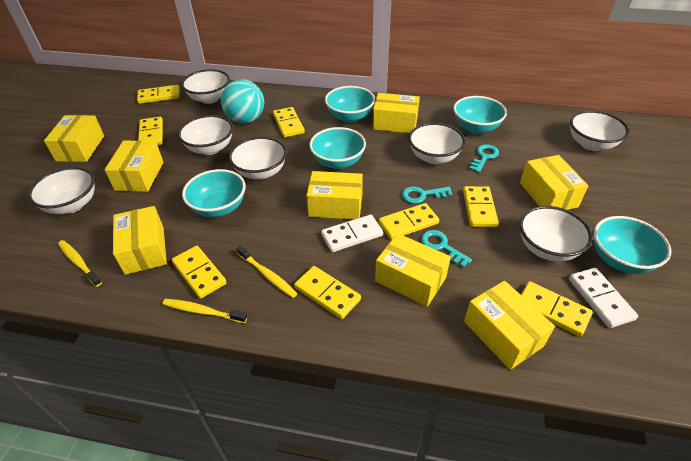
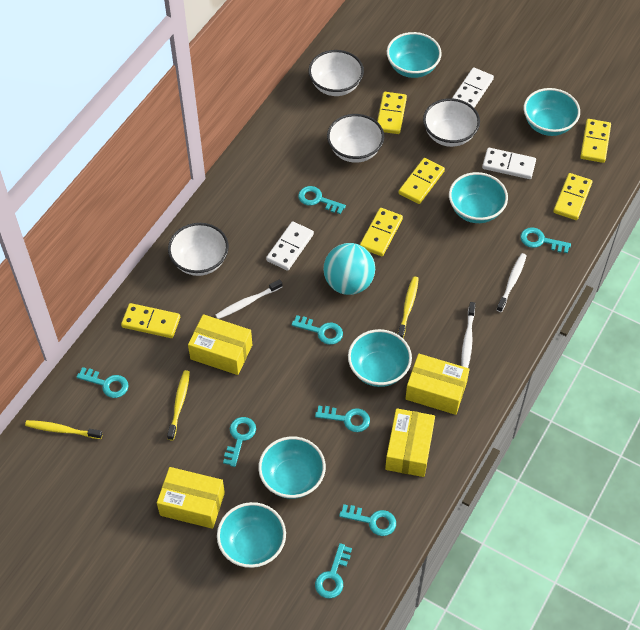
turquoise bowl: [182,169,246,217] [309,127,366,169] [325,86,375,123] [453,96,507,134] [594,216,671,274] = 5 -> [217,502,286,568] [258,436,326,499] [348,329,412,387] [387,32,442,78] [449,172,508,223] [524,88,580,136] = 6
turquoise key: [402,186,453,204] [421,230,472,267] [469,144,499,173] = 3 -> [76,367,129,398] [223,417,256,467] [291,315,343,345] [298,186,346,214] [315,405,370,432] [315,543,352,599] [339,504,396,536] [520,227,571,253] = 8
white bowl: [28,167,95,214] [178,115,233,155] [181,69,230,104] [229,137,287,180] [408,123,465,164] [520,206,592,262] [570,110,629,151] = 7 -> [168,223,229,276] [308,50,364,96] [327,114,384,163] [423,98,480,147] = 4
white domino: [321,214,383,252] [569,268,638,328] = 2 -> [266,221,314,271] [452,67,494,108] [482,148,536,179] = 3
white toothbrush: none = 0 -> [216,279,282,319] [461,302,476,368] [496,253,527,312] = 3
yellow box: [44,115,104,162] [105,140,163,192] [113,206,167,275] [306,171,363,220] [373,93,420,133] [375,233,451,307] [464,281,555,370] [520,155,589,210] = 8 -> [157,467,225,529] [188,314,252,375] [385,408,435,477] [405,354,470,415] = 4
yellow domino: [137,85,180,104] [138,117,163,145] [171,246,227,299] [273,107,305,138] [294,266,361,319] [378,203,439,240] [463,186,499,227] [521,281,593,337] = 8 -> [121,303,180,338] [360,208,403,256] [377,92,407,134] [399,158,445,204] [553,173,592,220] [580,119,611,163] = 6

